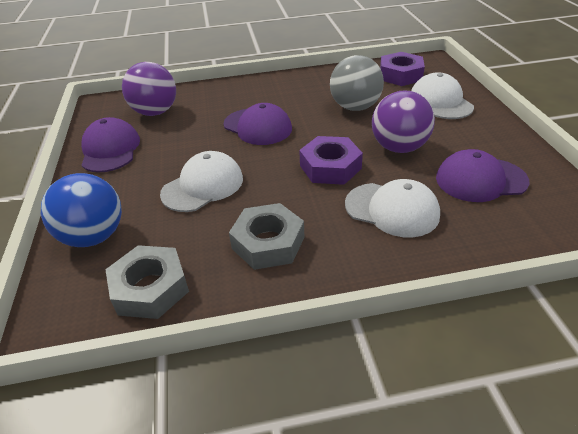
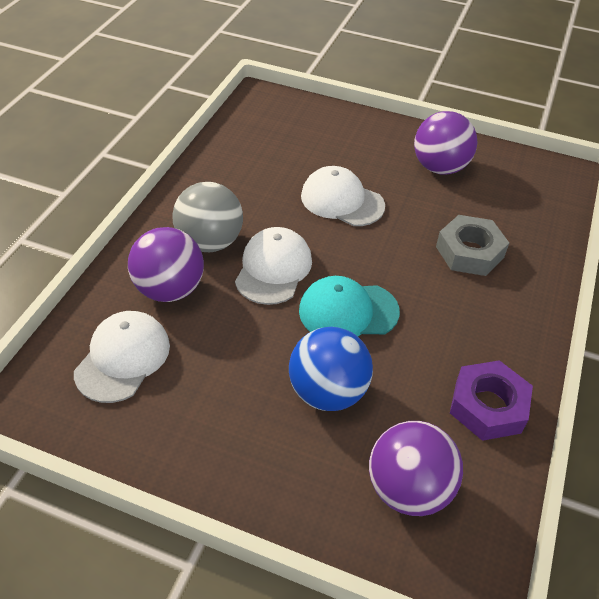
grey nut: [105,245,189,319] [229,203,304,270] = 2 -> [436,215,509,276] = 1
purple ball: [122,62,176,116] [372,90,435,153] = 2 -> [128,227,204,302] [369,421,463,516] [414,111,478,175] = 3
purple cap: [81,117,140,173] [223,103,292,145] [436,149,529,202] = 3 -> none = 0
purple nut: [299,136,363,185] [380,52,425,86] = 2 -> [450,360,533,441] = 1
turquoise cap: none = 0 -> [299,276,400,336] = 1

